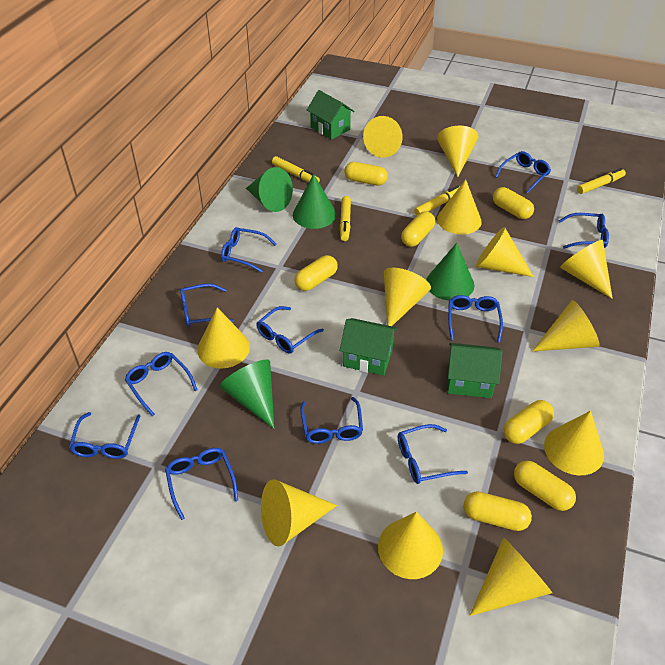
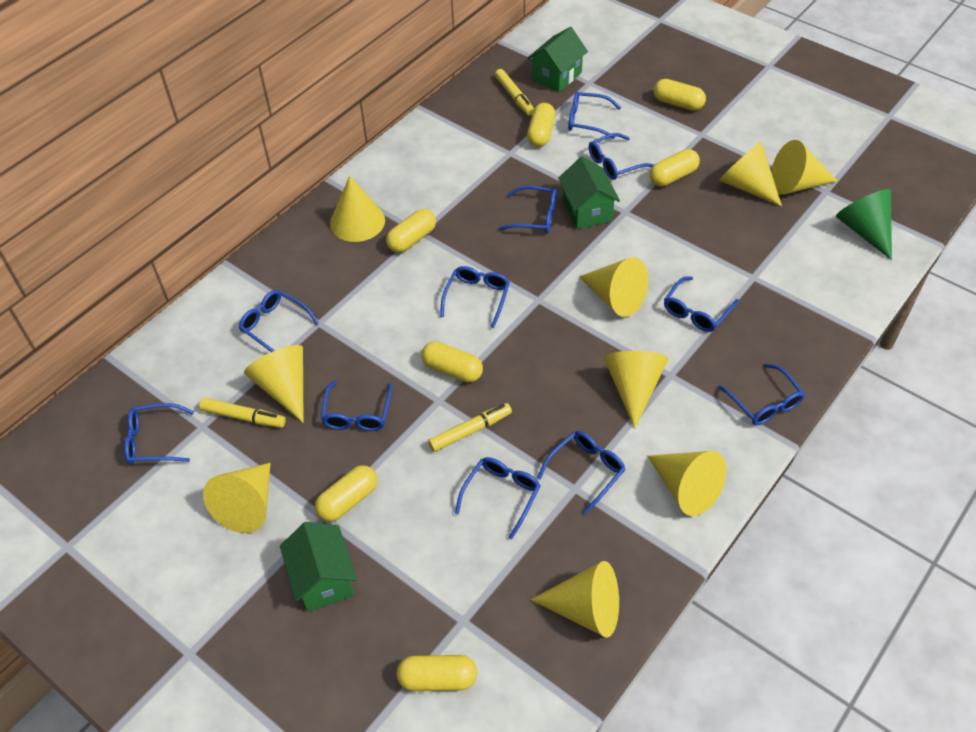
green cone: [220,360,274,429] [246,167,293,212] [293,174,336,229] [426,243,474,301] = 4 -> [836,189,892,260] = 1
yellow cone: [197,308,250,369] [261,479,337,546] [363,116,403,158] [378,512,443,579] [384,268,431,326] [437,126,478,177] [437,180,482,235] [470,537,552,616] [476,227,534,277] [532,300,600,351] [544,411,604,475] [560,240,613,299] = 12 -> [203,463,271,533] [244,345,304,423] [330,176,385,242] [530,561,619,638] [579,257,648,317] [604,351,668,429] [648,451,727,516] [719,142,782,206] [771,140,837,195] = 9
yellow marker: [272,156,320,182] [340,196,351,241] [414,186,460,216] [577,168,626,194] = 4 -> [199,398,286,428] [428,403,512,452] [495,69,534,116] = 3

